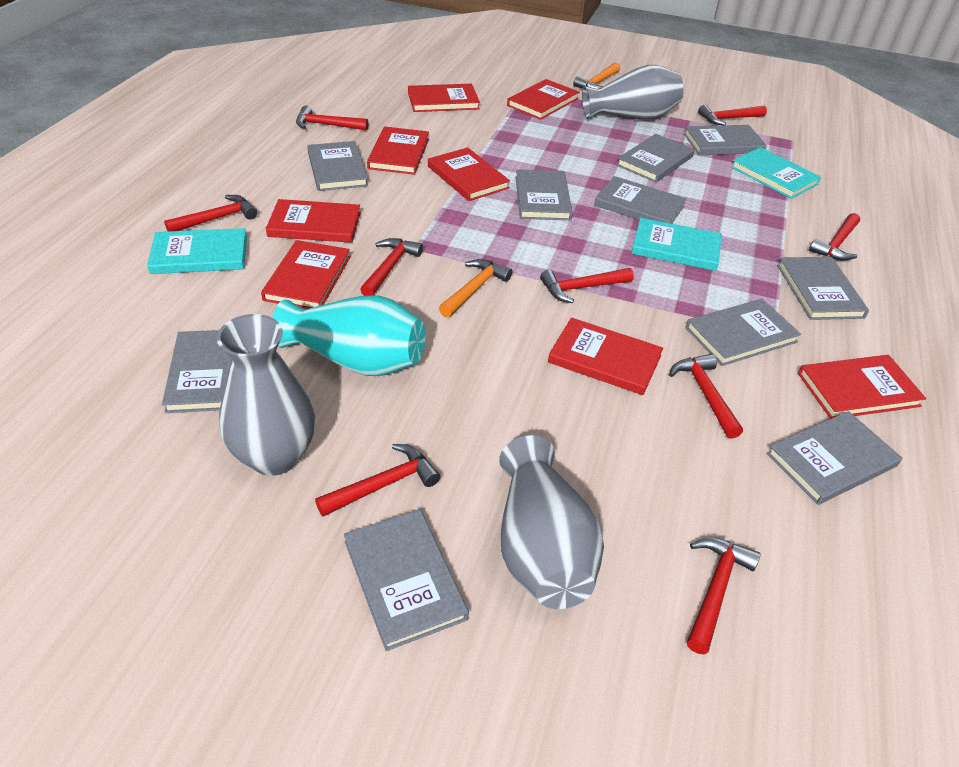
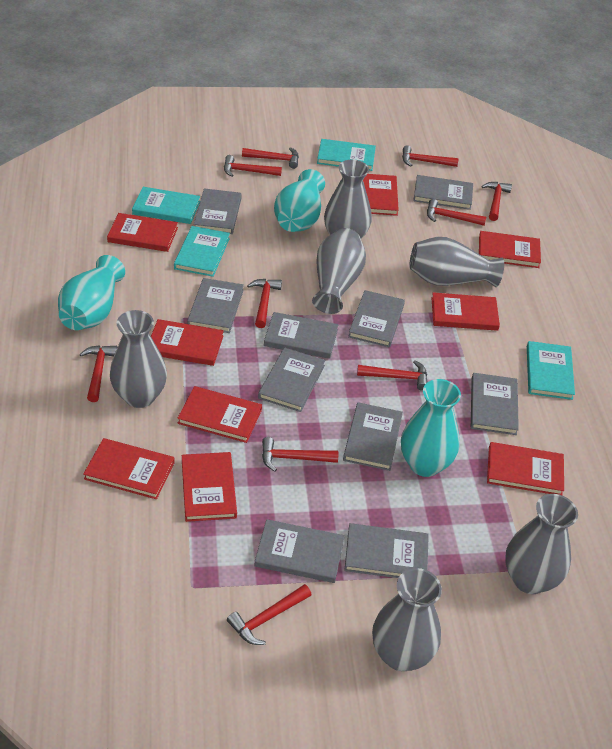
grey vase: [217,314,315,476] [499,435,604,609] [582,65,684,120] = 3 -> [110,310,167,408] [312,228,366,314] [324,160,372,239] [372,568,442,671] [410,237,504,287] [505,494,578,594] = 6
orange hammer: [439,259,512,317] [573,62,620,89] = 2 -> none = 0
red book: [261,240,350,309] [266,199,361,243] [367,126,429,175] [408,84,480,112] [428,147,510,201] [507,79,579,120] [548,318,663,395] [798,355,926,419] = 8 -> [83,438,175,499] [107,213,178,252] [151,319,224,366] [177,386,262,443] [182,452,237,522] [363,174,399,216] [431,292,500,331] [479,231,541,268] [487,442,564,495] = 9
red hammer: [164,195,257,231] [296,105,368,130] [315,444,440,517] [360,238,423,296] [540,268,634,303] [669,354,743,439] [687,537,761,654] [698,105,767,125] [809,213,860,261] = 9 -> [79,345,117,402] [224,155,282,177] [227,584,311,645] [242,147,299,169] [247,279,282,328] [262,437,338,471] [357,360,427,391] [402,145,459,167] [427,199,486,226] [481,182,512,221] = 10
turquoise book: [147,228,247,274] [631,218,722,271] [731,147,821,199] = 3 -> [132,187,200,224] [174,226,230,277] [317,139,376,171] [527,341,575,400] = 4
turquoise vase: [272,295,425,376] = 1 -> [58,255,125,330] [274,169,325,232] [401,379,461,477] = 3

